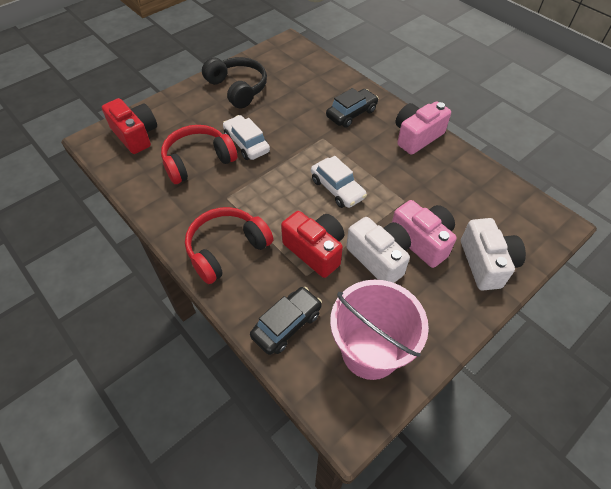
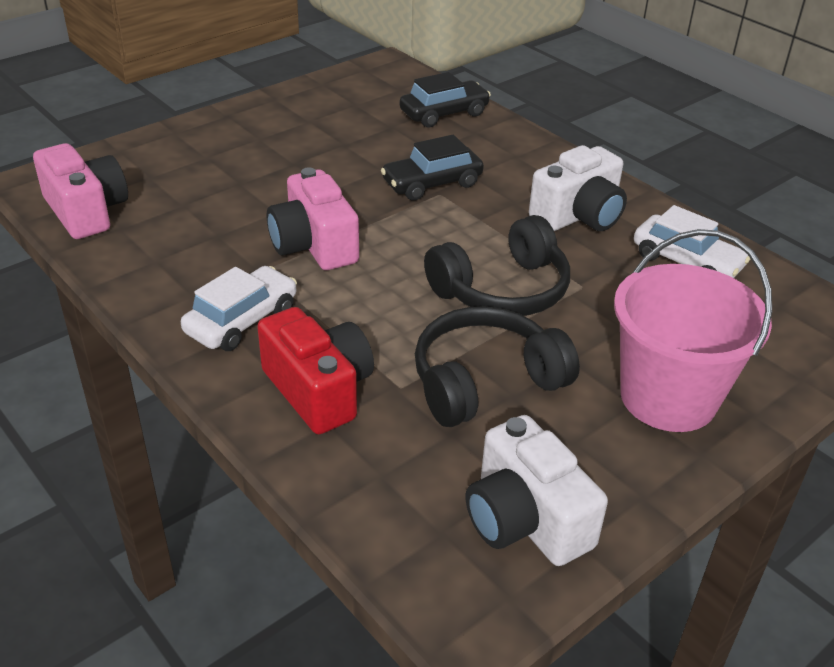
black headphones: [202,57,267,109] = 1 -> [415,306,580,427] [424,215,570,316] = 2
red camera: [102,98,157,154] [281,211,344,278] = 2 -> [257,307,374,434] = 1
red headphones: [161,125,237,184] [185,207,273,284] = 2 -> none = 0

